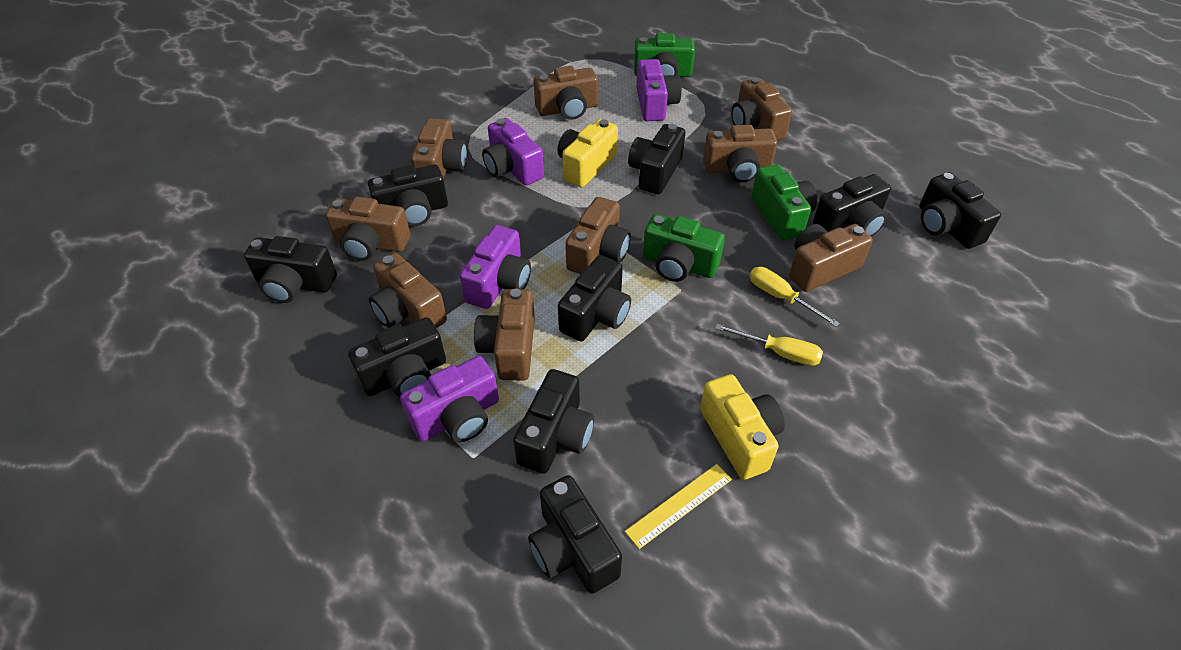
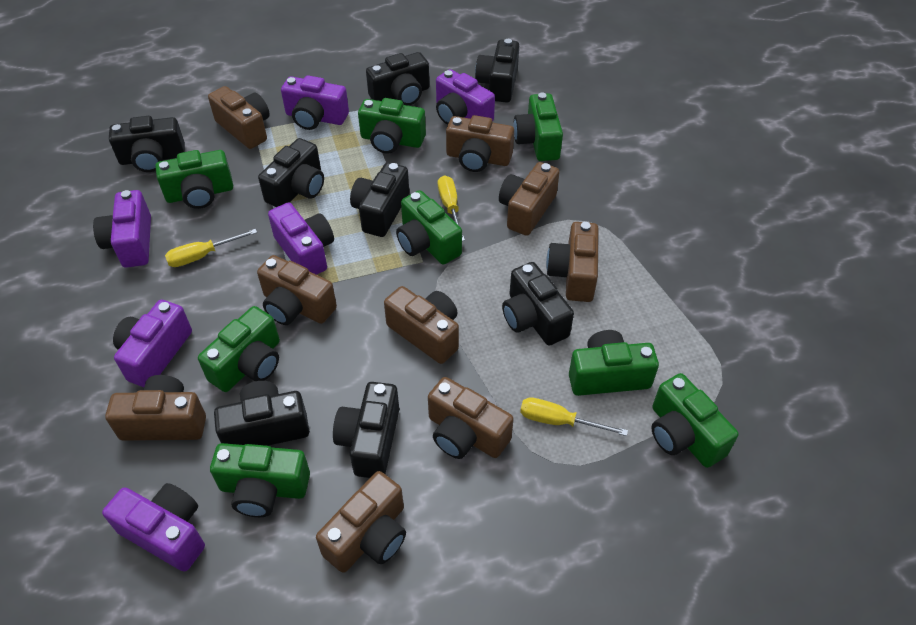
black camera: [244,236,337,303] [348,317,446,397] [368,164,448,226] [513,369,594,474] [528,475,622,594] [558,255,631,341] [628,124,686,194] [813,174,891,236] [919,172,1001,249] = 9 -> [109,116,185,172] [214,381,309,446] [258,138,324,207] [333,382,399,478] [350,162,409,237] [366,52,430,106] [475,39,519,102] [502,262,574,345] = 8
green camera: [634,33,695,77] [643,214,725,282] [751,164,817,240] = 3 -> [155,150,233,209] [198,306,280,392] [210,443,310,517] [358,98,426,154] [396,190,462,265] [513,93,563,161] [569,330,659,396] [651,373,738,468] = 8
purple camera: [400,356,499,442] [460,225,531,309] [482,118,544,186] [636,59,681,121] = 4 -> [93,190,151,268] [102,483,205,572] [113,300,192,387] [268,203,334,275] [281,75,349,130] [436,69,495,125] = 6
yellow camera: [558,119,618,187] [700,374,785,480] = 2 -> none = 0
yellow ruler: [625,464,732,549] = 1 -> none = 0
yellow screwdriver: [715,324,823,366] [750,267,840,327] = 2 -> [165,229,257,267] [438,175,465,241] [520,398,628,436] = 3

